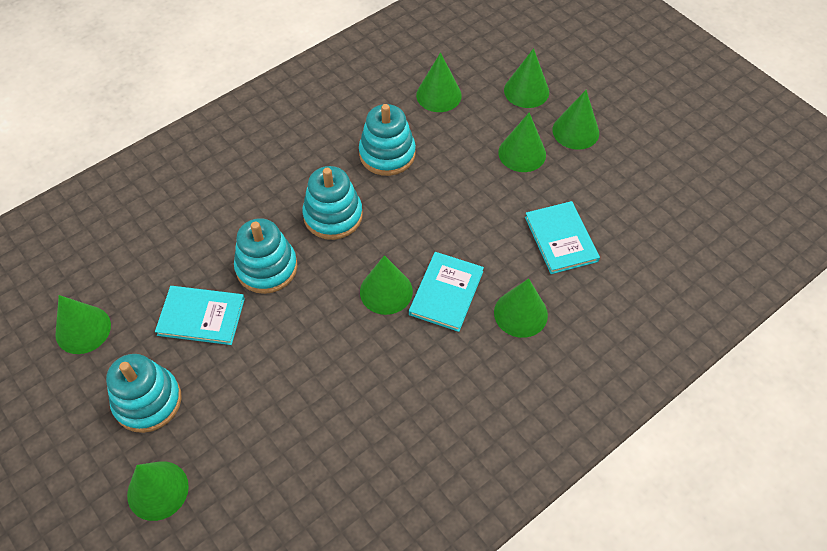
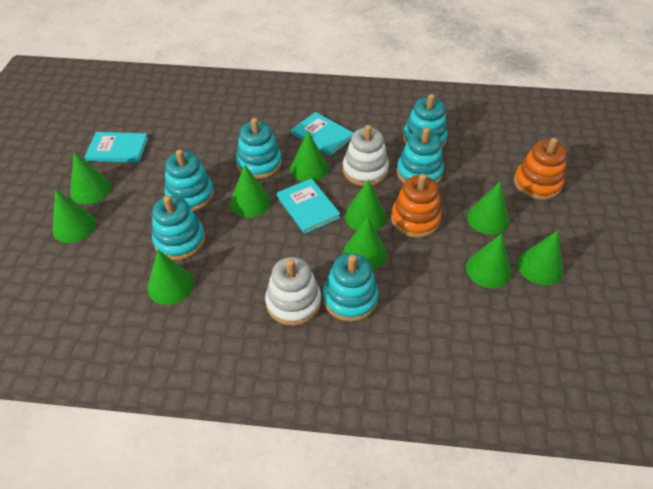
green cone: [55,295,111,354] [127,461,189,521] [360,255,413,315] [416,52,462,112] [494,278,548,338] [498,112,546,172] [504,48,549,108] [552,90,599,150] = 8 -> [53,189,96,243] [70,152,111,204] [147,250,194,305] [230,165,271,217] [290,131,329,182] [343,217,387,270] [345,179,386,231] [466,233,511,288] [467,181,509,235] [518,230,563,285] = 10
orange stacking toy: none = 0 -> [391,174,442,238] [514,138,567,200] = 2
turquoise stacking toy: [106,354,182,433] [234,218,298,294] [302,166,363,240] [359,104,416,176] = 4 -> [152,195,206,260] [164,150,214,212] [236,118,282,179] [323,253,379,322] [397,127,444,184] [403,94,448,148] = 6
white stacking toy: none = 0 -> [265,257,321,326] [343,125,389,186] = 2

